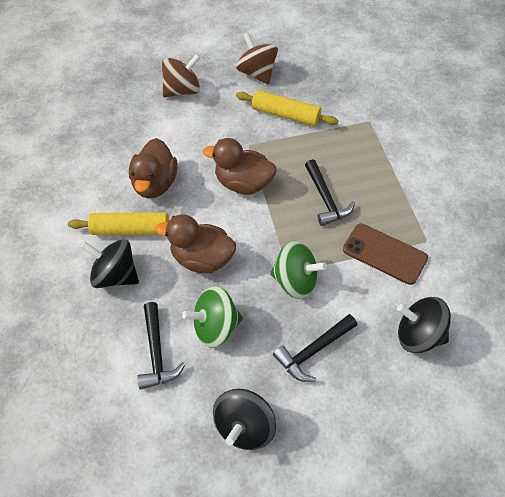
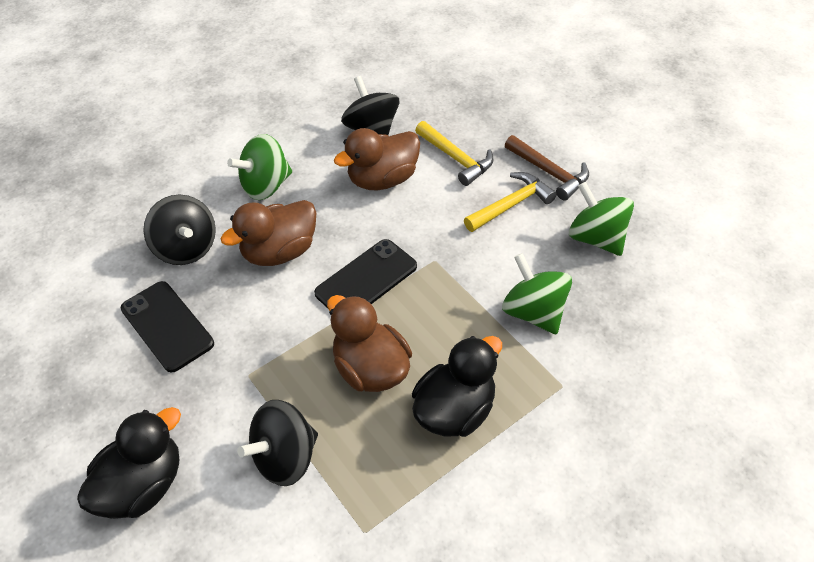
black duck: none = 0 -> [77,407,181,519] [412,336,502,437] = 2
black hammer: [137,302,186,390] [273,314,357,382] [305,159,355,226] = 3 -> none = 0
black phone: none = 0 -> [121,281,214,372] [314,239,417,308] = 2
brown hammer: none = 0 -> [505,135,589,201] = 1
brown phone: [343,223,428,285] = 1 -> none = 0
brown spinning top: [162,54,200,97] [236,33,278,84] = 2 -> none = 0
green spinning top: [182,286,243,348] [270,241,327,299] = 2 -> [227,134,292,200] [502,253,572,335] [569,182,634,256] = 3
yellow hammer: none = 0 -> [415,121,493,186] [464,172,557,232] = 2
yellow rolling pin: [68,212,169,235] [236,90,338,126] = 2 -> none = 0

